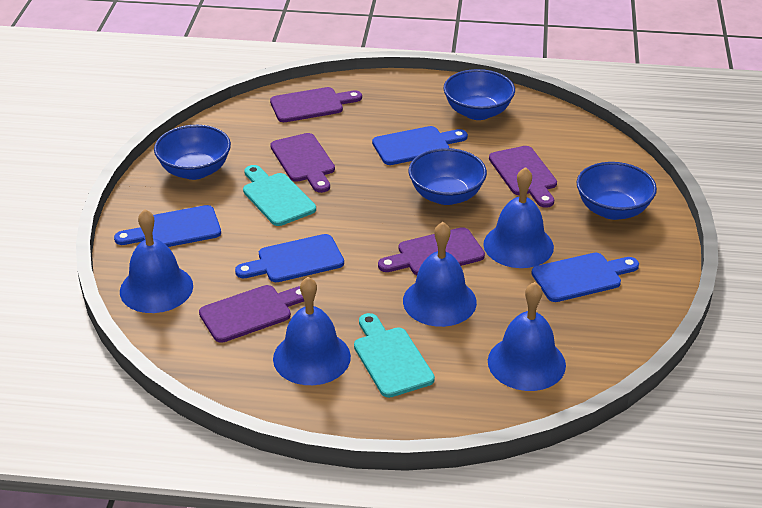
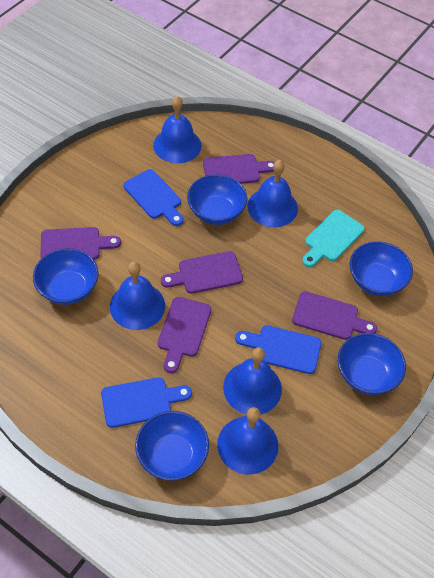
blue bowl: [154,125,231,180] [409,148,487,205] [443,69,515,120] [577,162,657,220] = 4 -> [33,248,99,305] [135,411,209,481] [187,174,247,225] [338,333,406,395] [350,241,413,296] = 5
blue cutting board: [114,205,221,247] [235,234,344,282] [372,126,468,165] [531,253,639,302] = 4 -> [101,377,192,428] [124,169,184,226] [235,325,322,374] = 3
turquoise cutting board: [243,165,316,226] [354,313,435,398] = 2 -> [302,210,365,267] = 1

